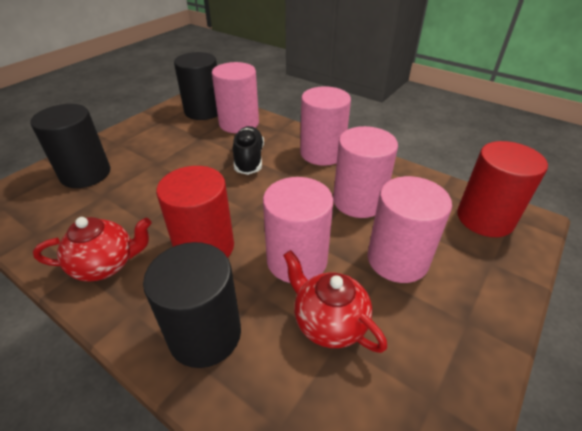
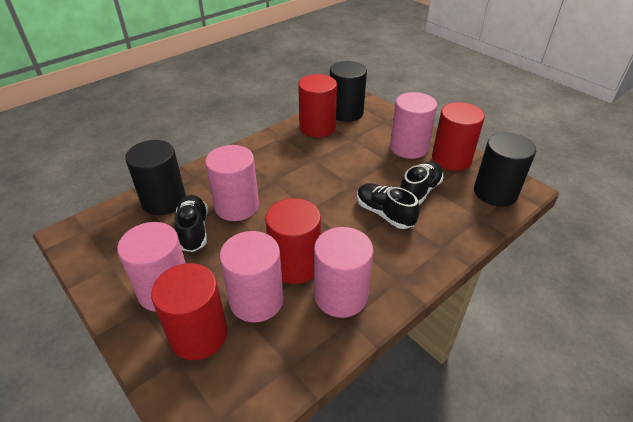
black shoe: [233,126,264,175] = 1 -> [174,195,208,252] [357,183,419,229] [400,161,444,205] = 3
red cylinder: [156,166,234,258] [457,141,548,237] = 2 -> [151,263,228,360] [265,198,321,284] [298,74,337,137] [432,102,485,171] = 4
red teapot: [33,217,151,282] [283,250,387,353] = 2 -> none = 0

